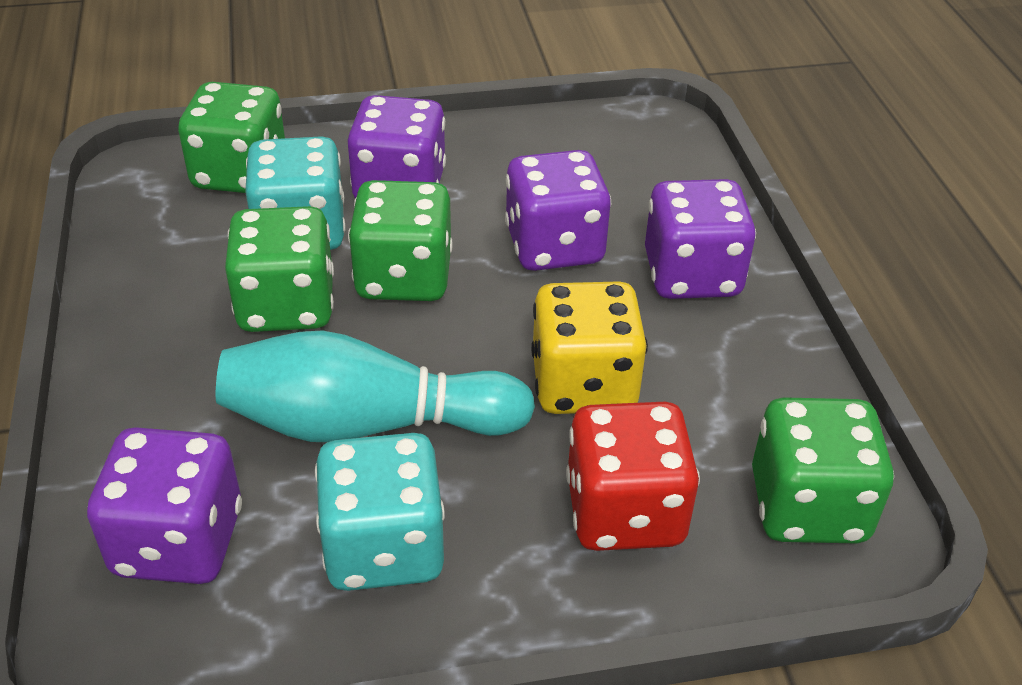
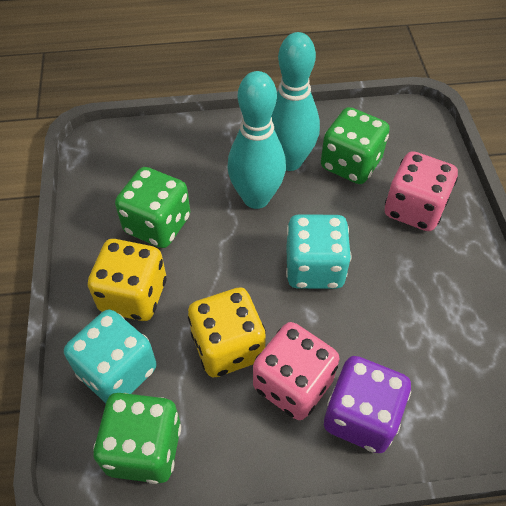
green dice: [178,82,285,193] [225,206,334,332] [348,180,453,301] [752,397,894,543] = 4 -> [93,393,181,484] [115,167,190,248] [321,107,390,184] = 3
pink dice: none = 0 -> [253,322,340,420] [385,151,458,231] = 2
purple dice: [87,427,242,584] [347,95,446,198] [505,150,611,271] [645,179,756,299] = 4 -> [324,356,411,453] = 1
red dice: [566,402,700,551] = 1 -> none = 0
turquoise bowling pin: [216,330,535,442] = 1 -> [227,71,286,209] [271,32,320,171] = 2
yellow dice: [531,281,648,414] = 1 -> [88,239,166,321] [188,288,266,377] = 2

